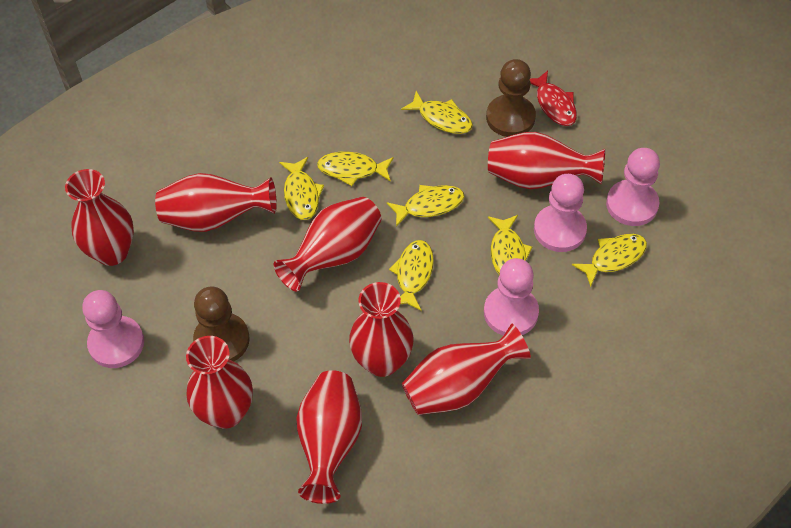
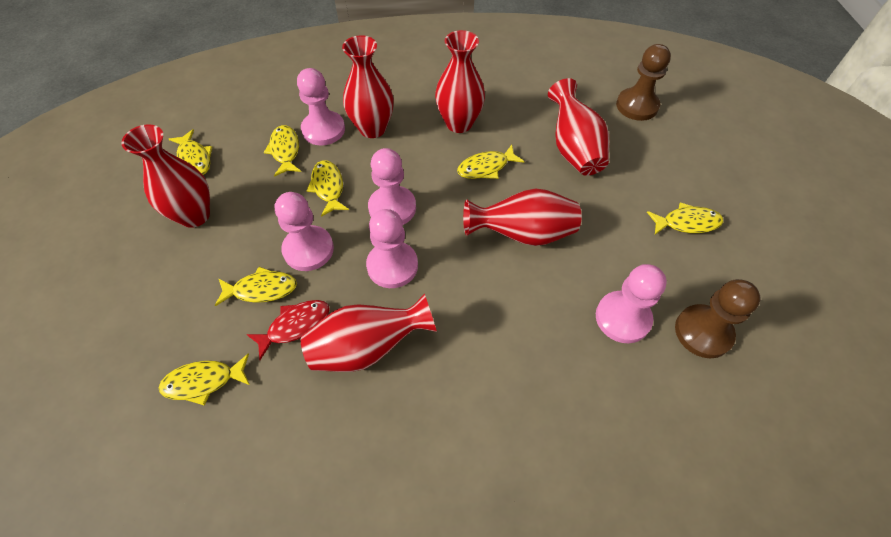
pink pawn: [82,290,144,368] [484,258,539,335] [534,174,587,252] [606,148,660,226] = 4 -> [275,192,334,271] [297,68,345,146] [366,209,418,288] [368,148,416,225] [596,264,667,343] = 5
red vase: [65,169,134,266] [155,173,277,232] [186,336,253,429] [274,197,381,292] [296,370,362,504] [349,282,414,377] [402,324,531,415] [488,132,605,189] = 8 -> [121,124,210,228] [301,293,437,372] [342,35,394,138] [435,30,485,133] [463,189,582,246] [548,78,609,176] = 6

